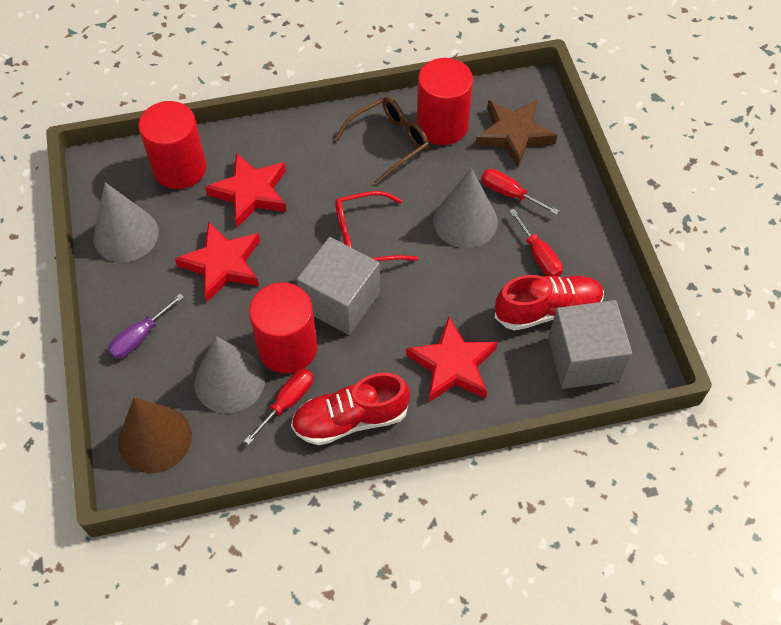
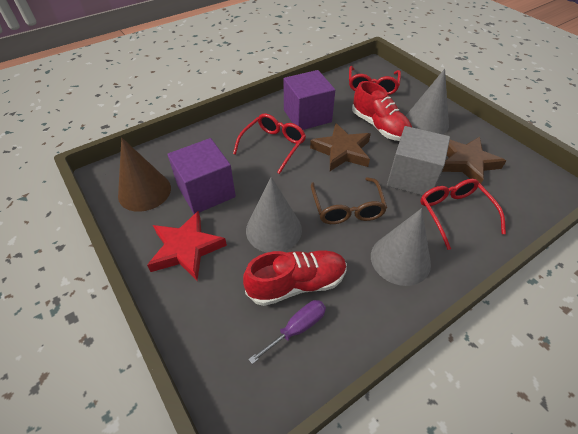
brown star: [475,99,557,167] = 1 -> [310,123,371,171] [442,137,506,184] = 2
grey cube: [297,237,380,335] [548,300,632,389] = 2 -> [387,126,450,196] = 1
purple cube: none = 0 -> [167,138,236,214] [283,70,335,130] = 2
red cylinder: [138,101,207,189] [249,282,317,374] [417,58,473,145] = 3 -> none = 0
red glasses: [335,191,418,261] = 1 -> [233,113,306,174] [349,66,401,95] [420,179,506,250] = 3
red screwdriver: [244,369,313,445] [481,169,559,215] [509,209,563,277] = 3 -> none = 0
red star: [175,222,260,302] [205,153,287,228] [406,316,498,402] = 3 -> [147,211,227,280] = 1

